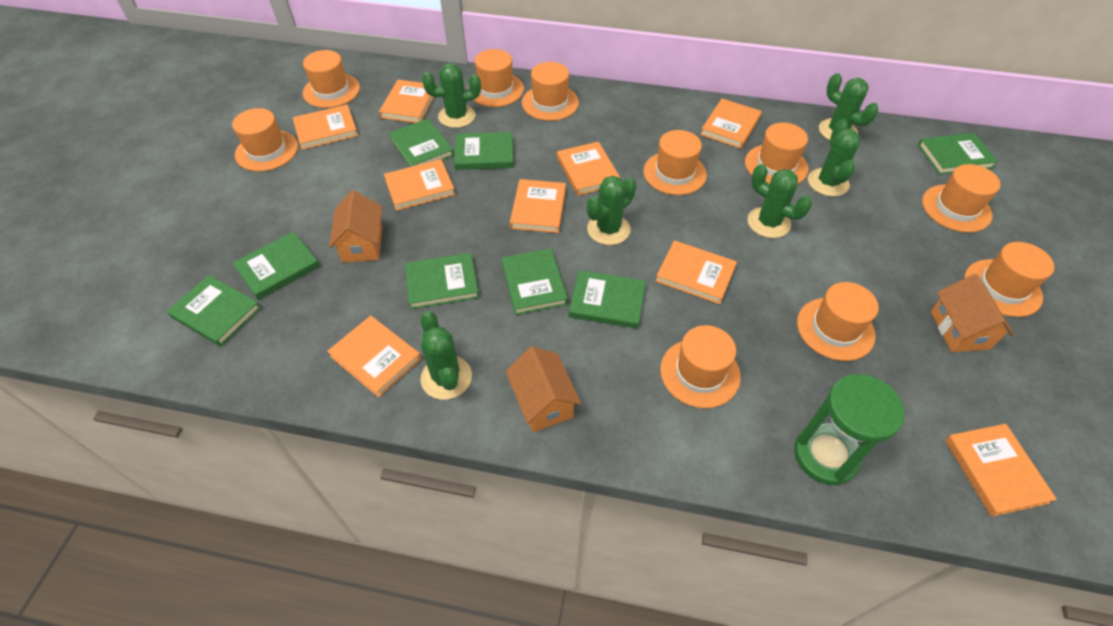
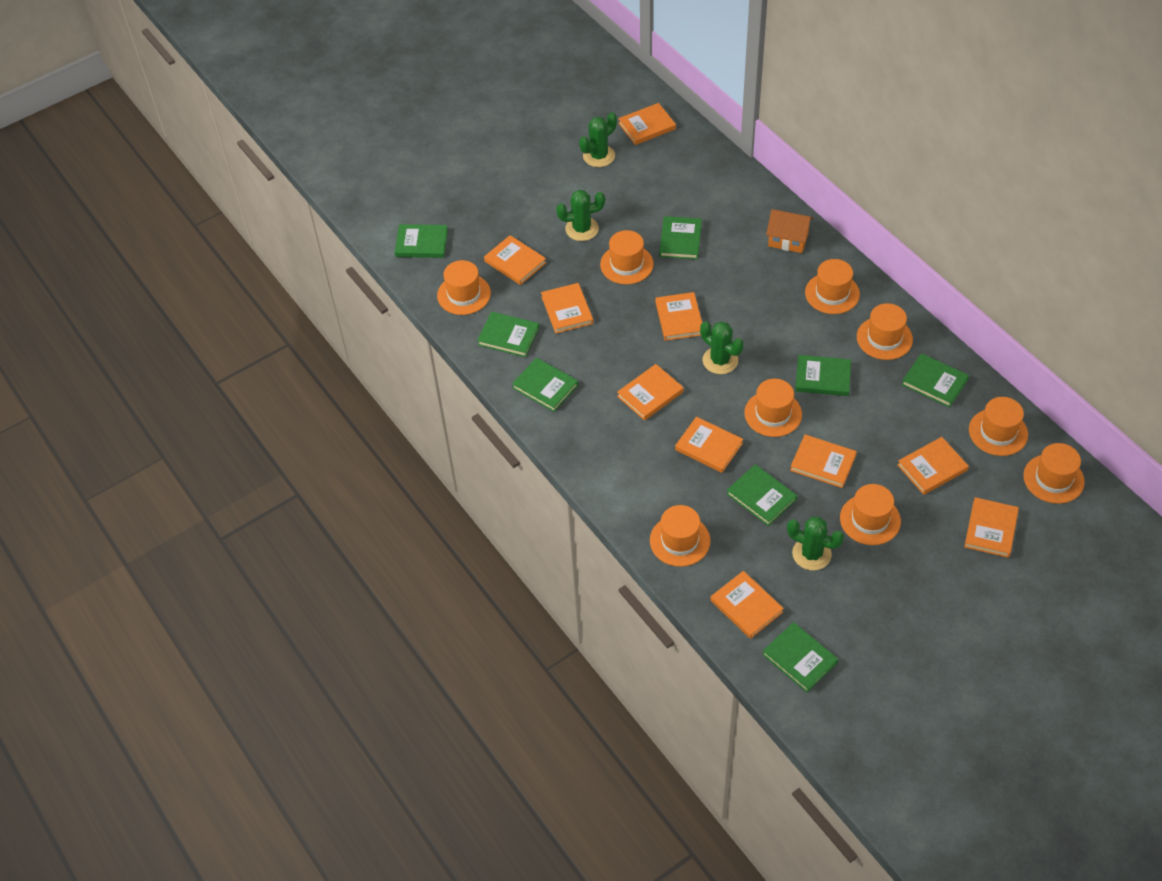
green cactus: [420,311,472,400] [422,63,481,128] [587,176,636,245] [748,164,812,238] [808,119,861,197] [819,73,878,140] = 6 -> [556,190,605,241] [579,112,617,167] [700,321,744,374] [787,517,844,570] = 4
green hourglass: [794,374,904,486] = 1 -> none = 0
orange book: [293,105,358,150] [327,316,421,397] [379,80,436,123] [384,159,455,211] [510,179,566,233] [557,142,620,196] [655,240,737,304] [700,98,762,149] [945,424,1057,517] = 9 -> [484,235,546,285] [541,283,593,334] [617,364,684,421] [618,103,676,145] [655,292,702,341] [675,417,743,473] [710,571,784,639] [790,435,857,488] [897,437,969,495] [964,497,1019,558] = 10
orange hat: [232,108,298,172] [303,50,360,108] [468,49,524,107] [522,62,579,121] [643,130,707,195] [660,325,741,408] [745,122,809,184] [797,282,879,361] [922,164,1000,233] [964,242,1054,317] = 10 -> [437,260,491,315] [600,230,654,284] [650,505,710,567] [744,379,802,437] [805,259,860,314] [840,484,901,545] [857,303,913,360] [969,397,1028,456] [1023,443,1085,504] = 9
orange house: [329,190,382,262] [506,346,581,432] [931,274,1014,352] = 3 -> [766,209,813,253] = 1

